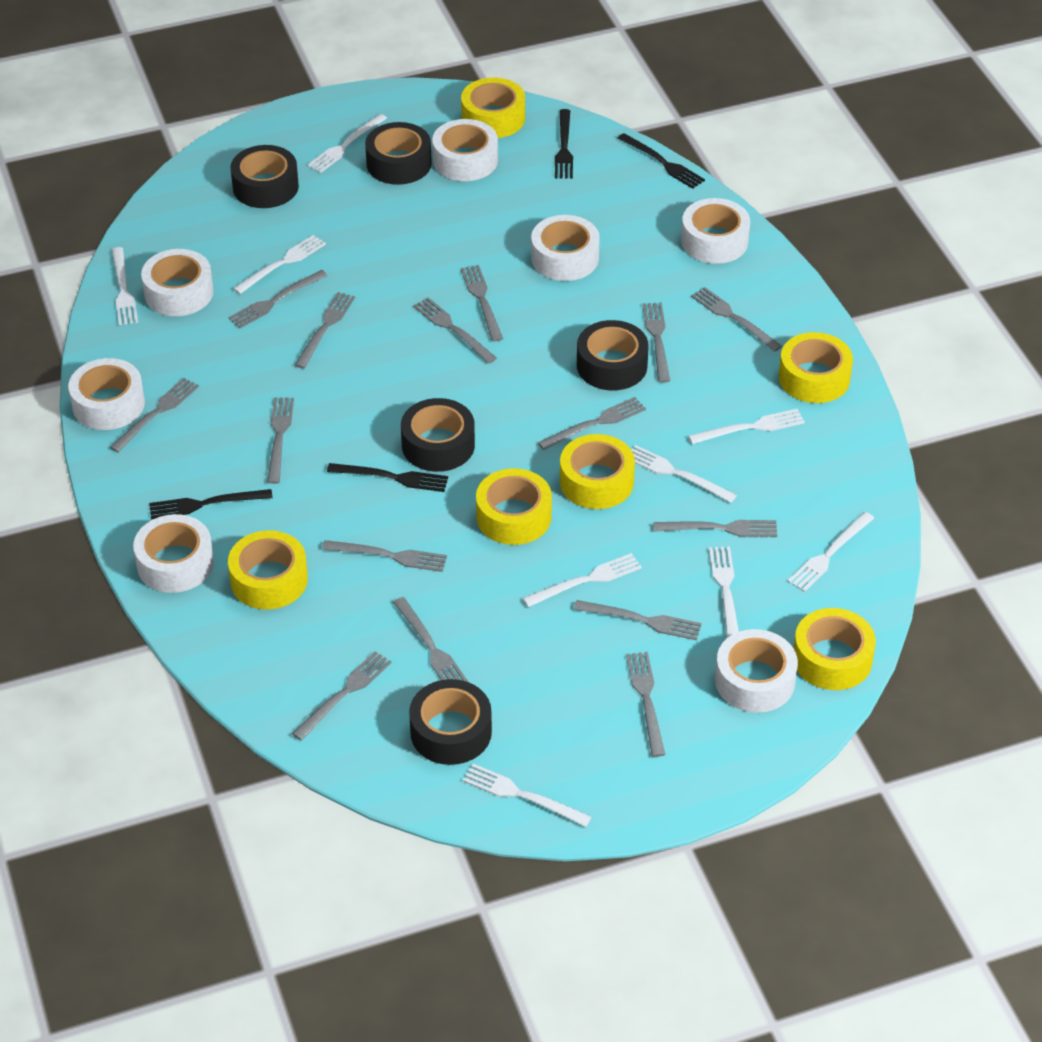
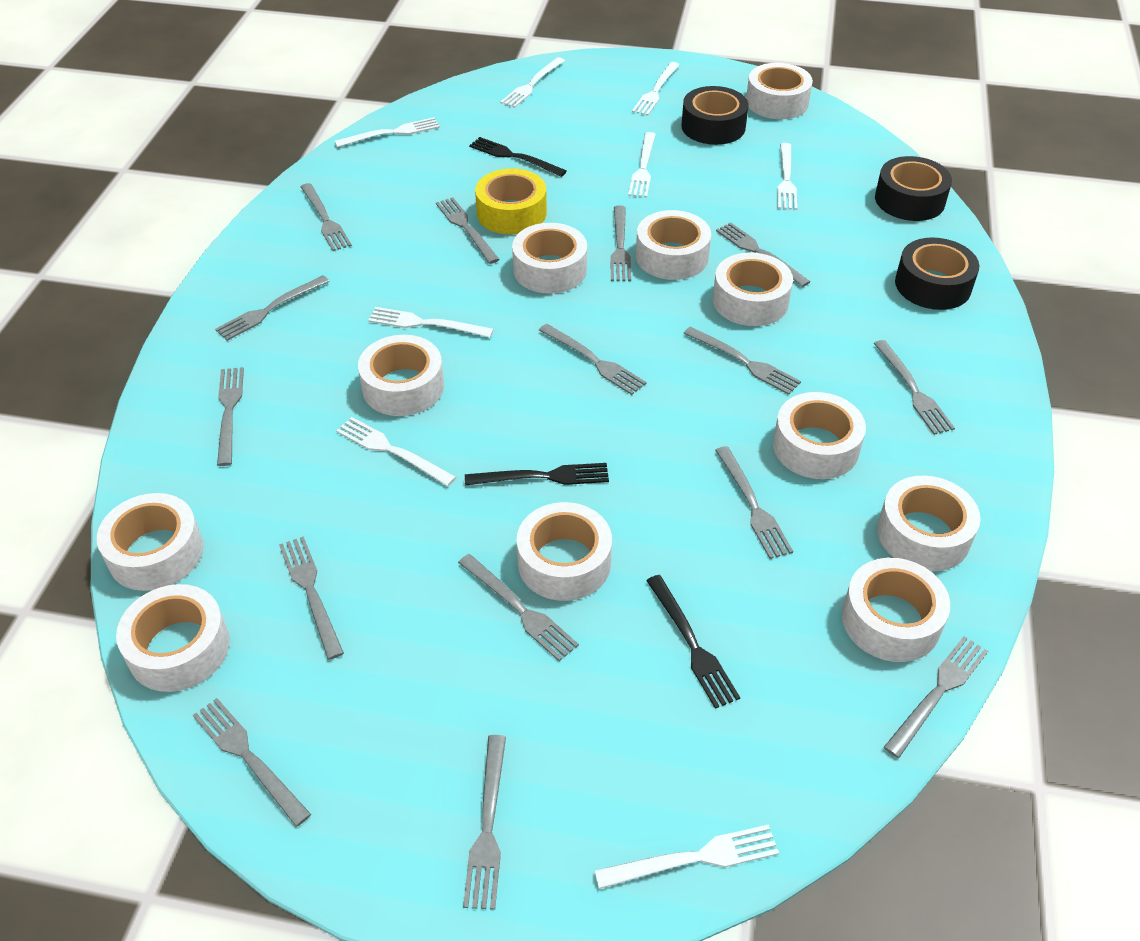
black fork: [149,489,273,519] [327,463,448,492] [555,109,573,179] [618,133,705,189] = 4 -> [465,463,609,486] [469,137,567,177] [646,575,740,709] = 3
black tape: [230,145,299,208] [365,122,432,185] [401,398,475,472] [409,679,492,765] [577,320,649,390] = 5 -> [681,86,749,145] [875,156,952,221] [895,238,979,310] = 3
white fork: [112,247,138,325] [233,235,326,294] [307,114,387,173] [462,764,592,827] [523,553,642,607] [631,445,737,503] [688,409,805,444] [709,546,739,638] [787,512,874,592] = 9 -> [335,117,440,147] [336,417,456,486] [368,307,494,338] [500,57,565,108] [594,824,779,889] [628,132,656,198] [632,62,680,116] [777,143,797,210] = 8
white tape: [68,358,145,430] [133,514,214,593] [141,249,214,316] [432,119,498,181] [531,215,600,281] [681,198,750,264] [715,629,798,713] = 7 -> [97,493,203,591] [116,584,230,692] [358,335,444,416] [512,223,587,294] [516,502,612,601] [636,210,711,280] [713,252,793,326] [746,63,813,119] [773,392,866,479] [842,558,950,662] [877,476,980,571] = 11
yellow tape: [228,530,308,610] [461,78,525,138] [476,468,552,545] [560,434,635,509] [779,332,853,403] [794,608,876,690] = 6 -> [475,168,547,234] = 1

